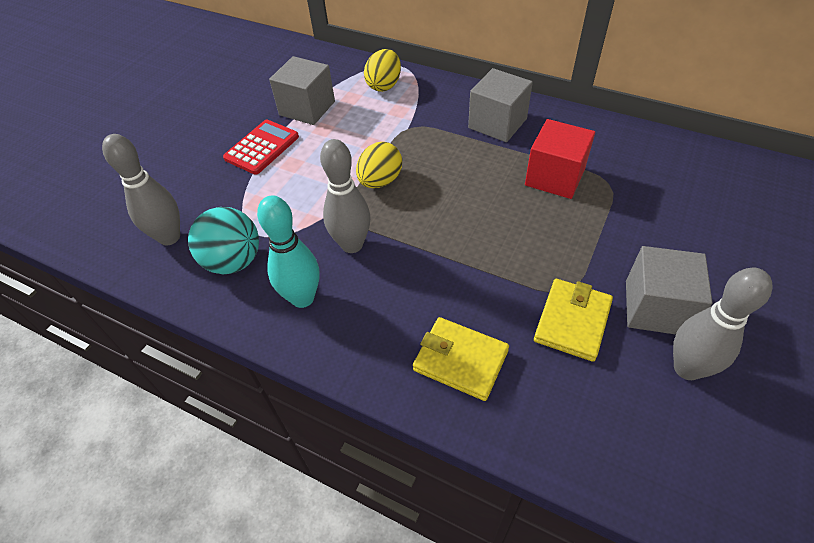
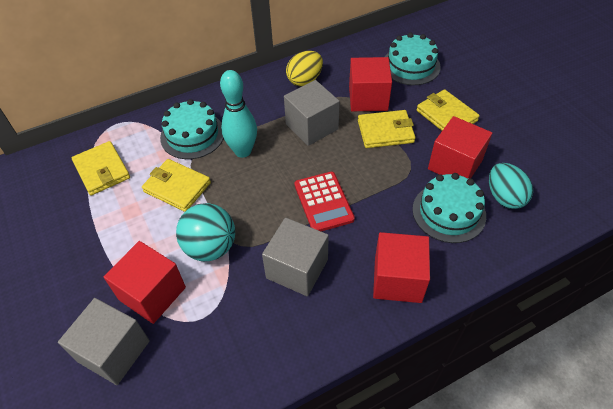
grey bowling pin: [102,134,180,245] [320,139,370,253] [673,268,773,380] = 3 -> none = 0
red cube: [525,119,595,199] = 1 -> [103,241,186,324] [349,57,392,111] [373,232,430,303] [428,116,492,179] = 4
turquoise cake: none = 0 -> [160,99,224,159] [385,33,441,85] [412,173,486,243] = 3
turquoise egg: none = 0 -> [489,163,533,209] = 1
yellow egg: [356,142,402,188] [364,49,401,92] = 2 -> [286,51,323,86] = 1
yellow wallet: [413,317,509,401] [534,279,613,362] = 2 -> [72,141,130,195] [142,159,211,212] [358,110,415,148] [417,89,480,131] = 4

